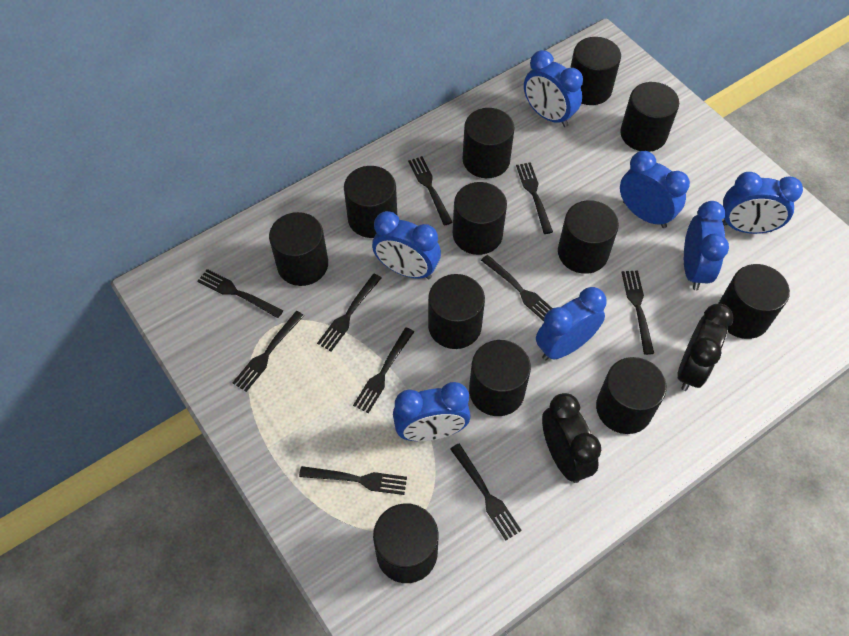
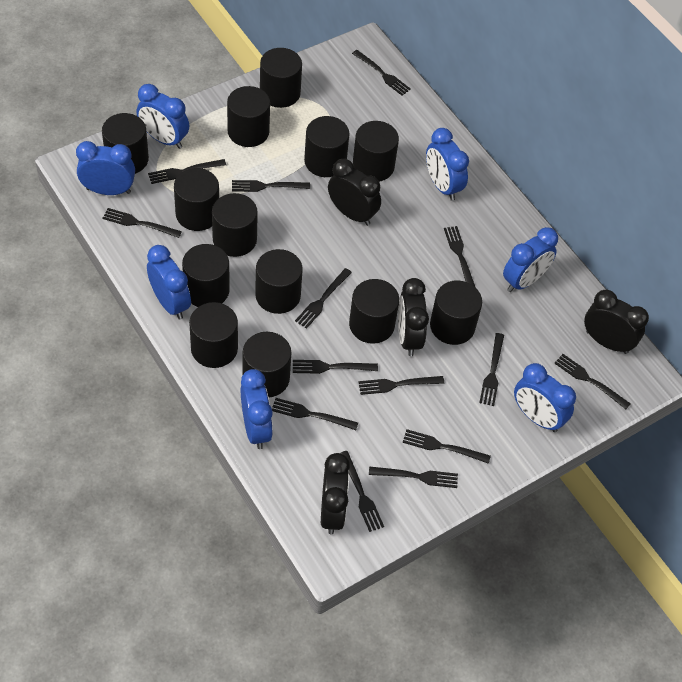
black clock: [542,393,601,483] [677,304,734,391] = 2 -> [321,453,350,535] [328,159,381,226] [398,278,429,356] [584,290,649,354] = 4
black cylinder: [269,212,328,286] [344,166,397,238] [373,503,439,583] [428,274,485,349] [453,182,507,255] [463,108,515,178] [469,340,531,416] [558,200,619,274] [570,37,621,105] [596,357,666,434] [620,82,679,152] [718,264,790,339] = 12 -> [102,113,149,174] [174,168,219,231] [182,244,230,307] [189,302,238,368] [212,193,258,257] [227,86,270,147] [242,332,292,397] [255,249,303,314] [260,48,302,108] [304,116,349,177] [349,279,399,344] [353,121,399,182] [430,280,482,345] = 13
black fork: [197,269,283,318] [232,311,304,392] [299,466,407,495] [317,274,381,351] [353,327,414,413] [408,156,453,226] [450,443,522,540] [481,255,552,321] [516,162,553,234] [621,270,654,355] = 10 -> [103,208,182,238] [148,159,226,184] [232,180,310,192] [272,398,358,430] [293,360,378,374] [295,268,352,329] [341,451,384,532] [352,50,411,96] [358,376,444,395] [369,466,458,488] [403,429,491,464] [444,226,476,288] [479,333,504,406] [554,354,631,409] = 14

